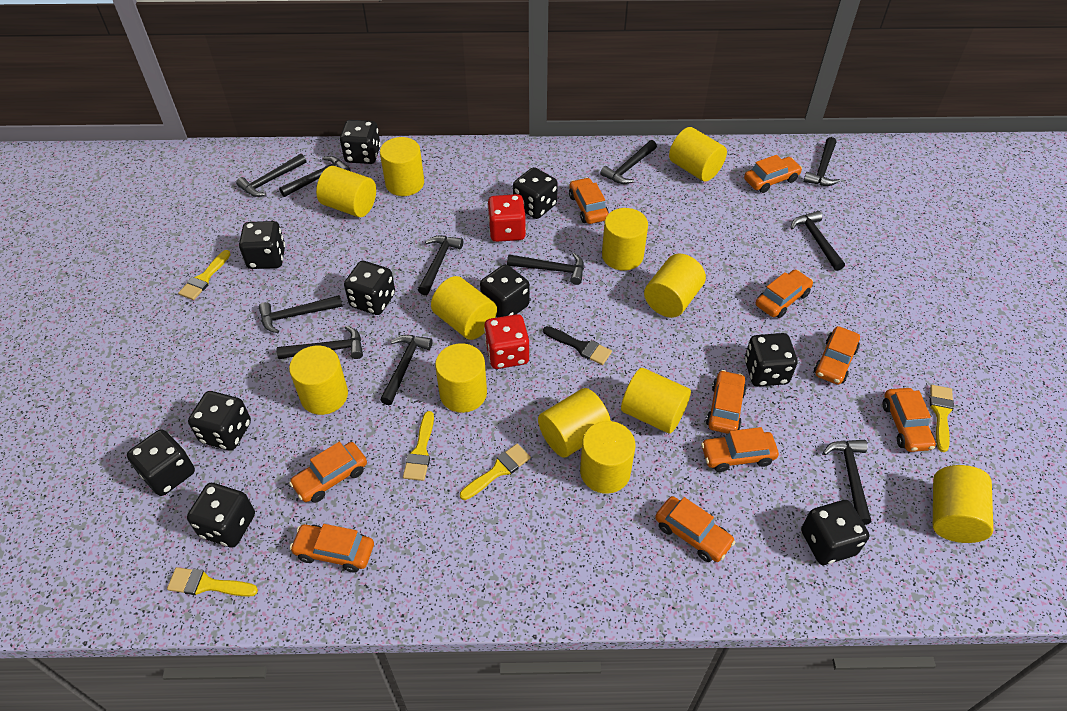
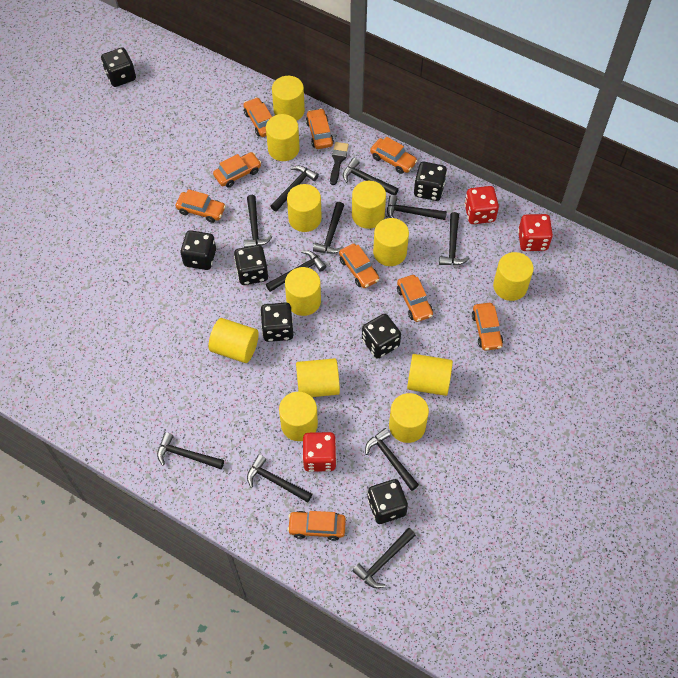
black dice: [127,429,195,496] [187,483,255,548] [188,391,251,451] [239,221,285,269] [340,120,381,164] [344,261,395,315] [480,264,530,317] [513,167,558,219] [745,333,797,387] [801,500,869,565] = 10 -> [101,47,136,87] [180,230,216,270] [234,245,268,285] [260,303,293,342] [362,314,401,359] [368,479,408,524] [414,162,447,201] = 7
orange car: [289,442,367,503] [290,524,374,573] [569,177,609,224] [655,496,735,562] [701,427,779,472] [706,370,747,434] [744,155,802,193] [756,270,813,318] [814,326,860,385] [883,388,936,452] = 10 -> [176,189,226,223] [213,152,261,188] [244,97,272,137] [287,511,346,541] [306,108,334,149] [339,244,379,288] [370,137,417,174] [397,275,433,322] [472,303,503,351] = 9
red dice: [484,314,529,369] [487,194,526,242] = 2 -> [302,432,337,472] [464,186,499,224] [518,214,553,251] = 3
yellow brush: [167,567,258,597] [178,250,231,300] [403,411,434,481] [460,444,531,500] [930,385,954,452] = 5 -> none = 0

